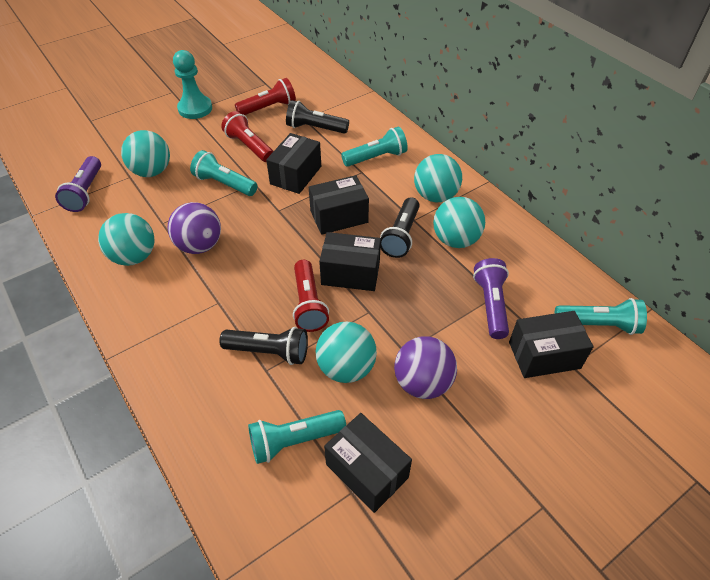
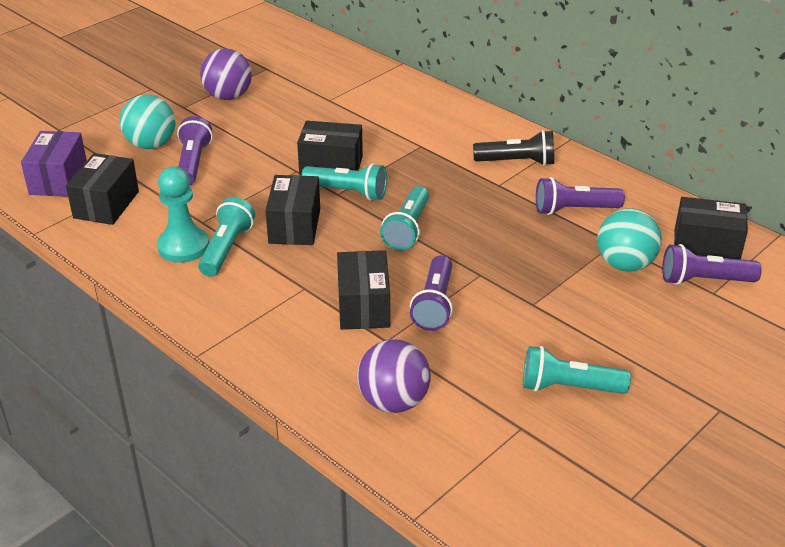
black flashlight: [219,327,308,365] [286,100,349,134] [380,197,420,258] = 3 -> [473,130,554,166] = 1
purple box: none = 0 -> [21,131,87,197] = 1
purple flashlight: [55,156,101,212] [473,258,509,339] = 2 -> [177,116,213,185] [410,255,453,331] [536,177,625,215] [662,244,762,285] = 4
red flashlight: [221,111,274,162] [235,78,296,115] [293,260,329,332] = 3 -> none = 0
turquoise ball: [98,213,155,266] [121,130,170,177] [316,322,377,383] [414,154,462,202] [433,197,485,248] = 5 -> [120,94,175,149] [597,208,662,271] = 2

